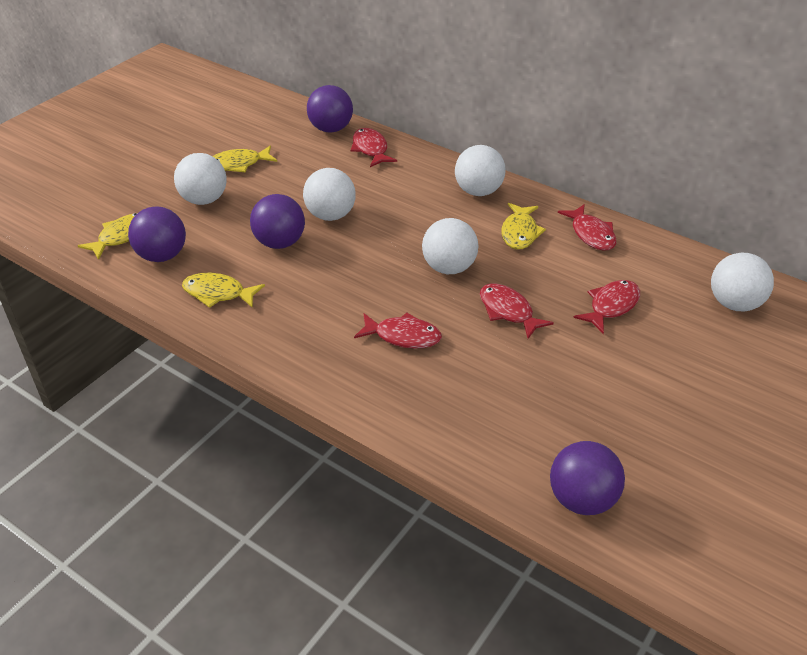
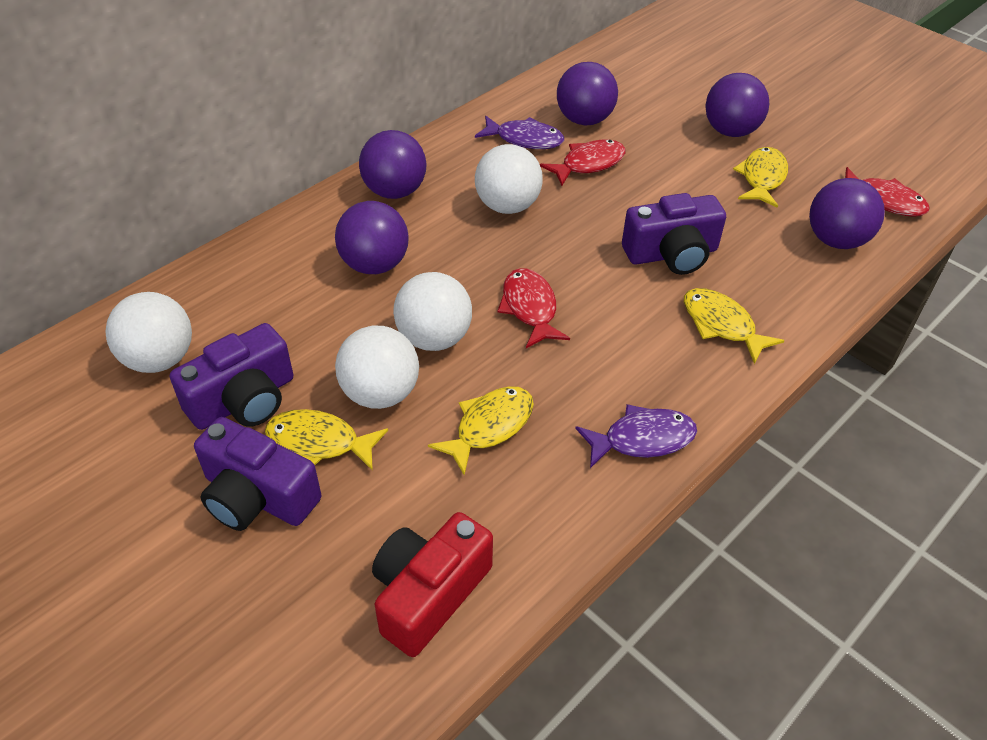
purple ball: [128,206,186,262] [250,194,305,249] [307,85,353,133] [550,441,625,515] = 4 -> [335,201,409,274] [359,130,426,199] [557,62,618,126] [705,73,769,137] [809,178,885,249] = 5
purple camera: none = 0 -> [170,323,293,430] [194,417,321,531] [622,193,726,275] = 3
purple fish: none = 0 -> [475,116,564,149] [575,404,697,468] = 2
red camera: none = 0 -> [372,512,493,657] = 1
red fish: [351,128,397,167] [354,313,442,349] [480,283,554,339] [558,204,616,251] [573,280,640,334] = 5 -> [498,268,570,348] [540,140,626,186] [845,167,930,217] = 3
white ball: [174,153,227,205] [303,168,356,221] [422,218,478,274] [455,145,506,196] [711,253,774,311] = 5 -> [105,292,192,373] [335,326,419,409] [393,272,472,351] [475,144,543,214] = 4

